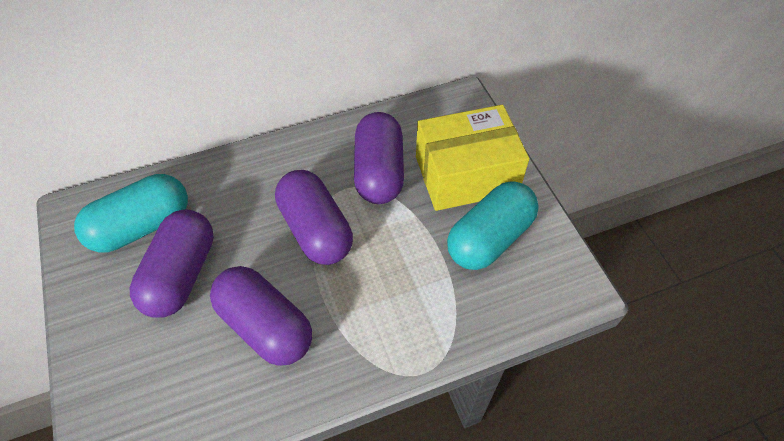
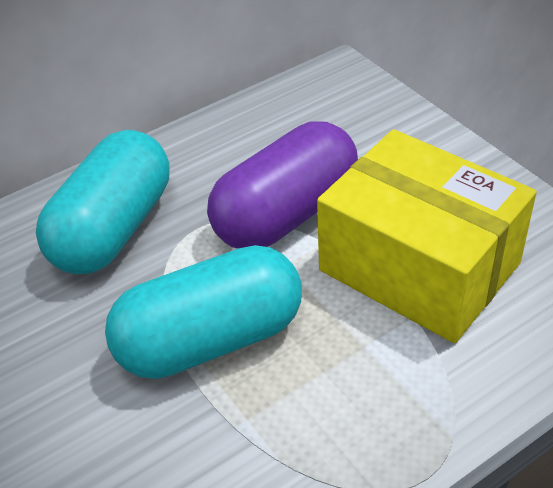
purple capsule: [130,209,214,318] [210,266,312,366] [275,170,353,265] [354,112,404,204] = 4 -> [207,122,358,249] = 1

